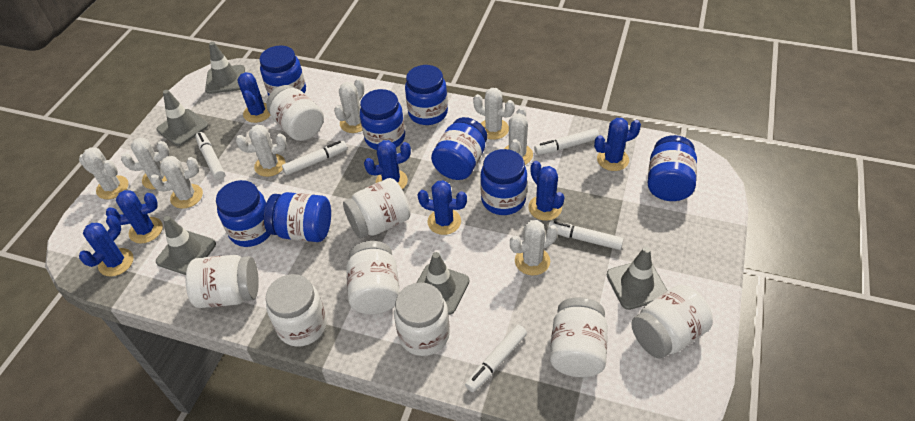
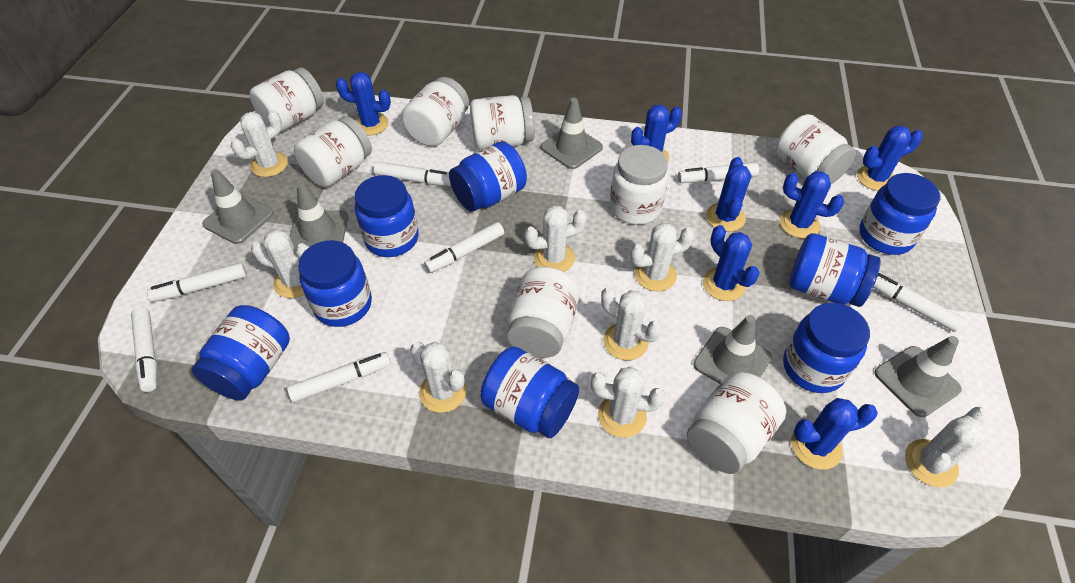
white marker: [195,132,225,180] [282,141,347,175] [465,325,527,392] [534,128,599,155] [548,221,624,250] = 5 -> [131,307,157,392] [147,262,247,302] [287,352,391,402] [374,161,451,186] [424,222,504,273] [678,162,759,183] [873,273,964,332] = 7

